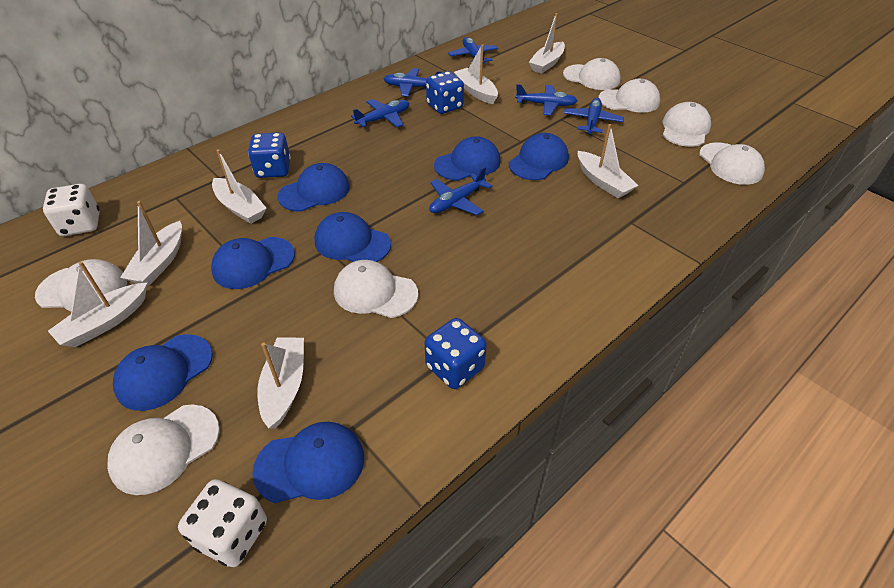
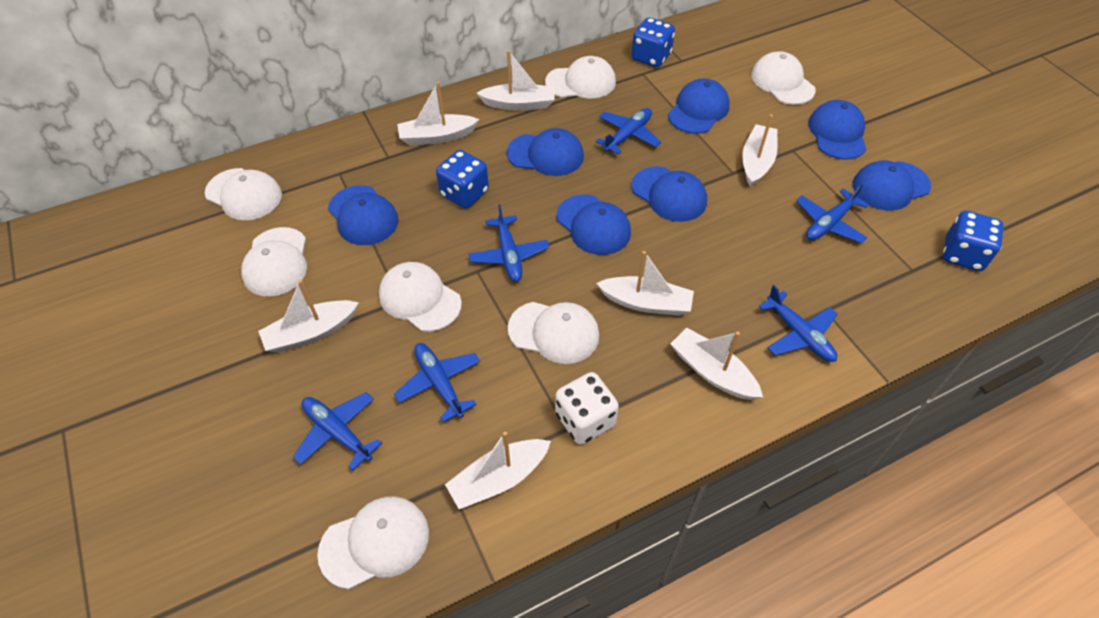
white dice: [43,184,100,236] [178,479,267,567] = 2 -> [555,372,619,445] = 1

